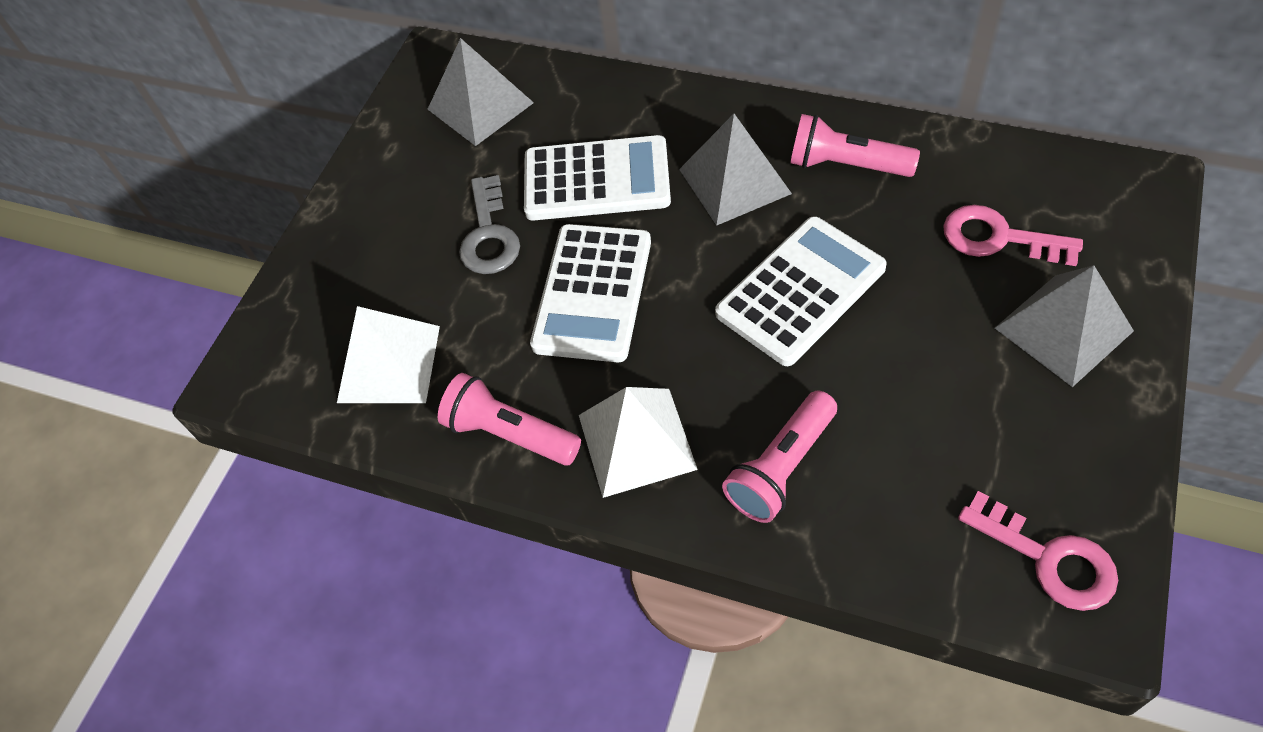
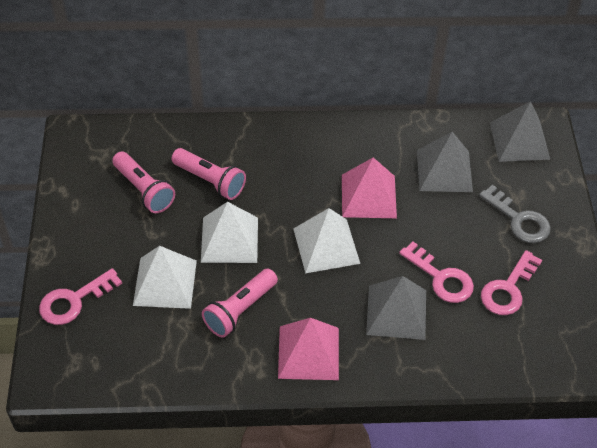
pink key: [943,205,1083,266] [958,491,1118,611] = 2 -> [39,268,122,325] [399,241,474,303] [481,250,542,315] = 3
pink pyramid: none = 0 -> [278,318,339,380] [342,157,397,218] = 2
white calculator: [524,135,671,221] [530,224,651,363] [715,216,887,366] = 3 -> none = 0
white pyramid: [337,306,440,403] [579,387,698,498] = 2 -> [133,246,197,309] [201,202,258,263] [293,208,360,273] = 3

